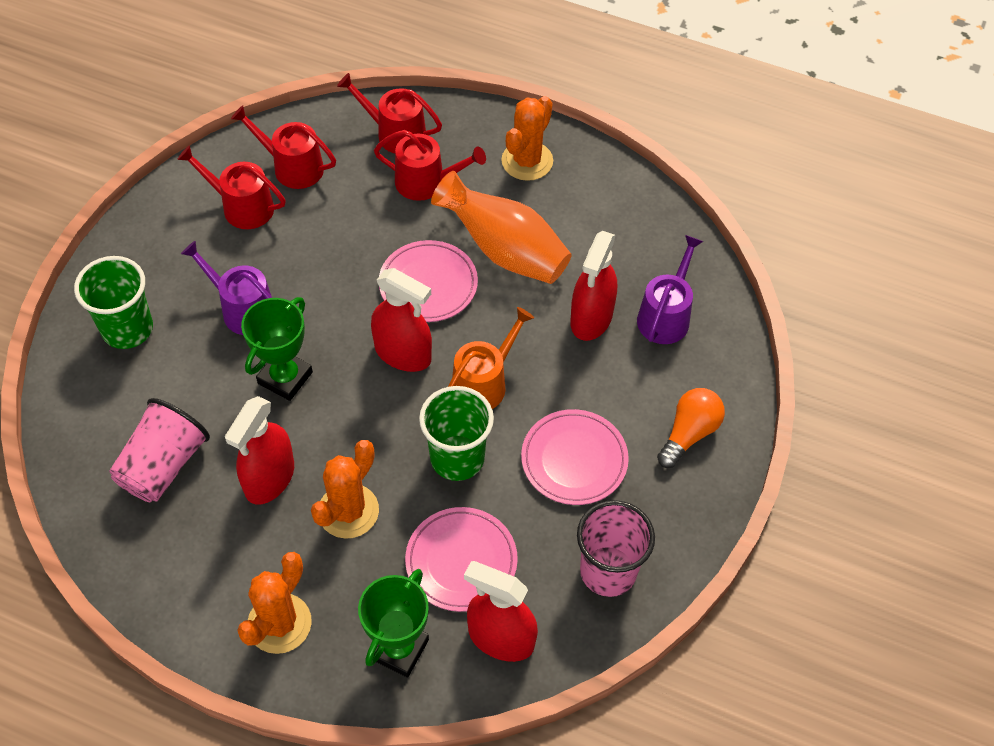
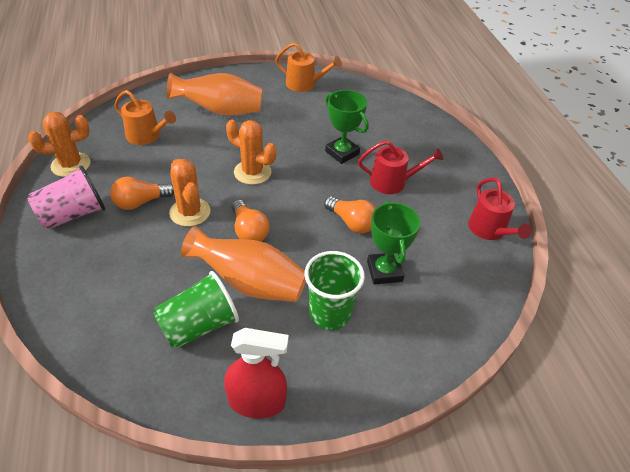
orange light bulb: [657,388,725,468] = 1 -> [110,177,174,210] [232,200,269,242] [324,196,376,233] = 3
orange vase: [431,171,572,284] = 1 -> [167,73,263,115] [181,226,306,302] = 2
orange watering can: [448,307,534,409] = 1 -> [114,90,176,145] [275,43,342,92] = 2
pink cup: [109,398,210,502] [577,500,655,597] = 2 -> [28,166,105,229] = 1
pink plate: [379,240,478,322] [405,507,518,612] [521,409,629,505] = 3 -> none = 0
purple watering can: [181,241,272,335] [637,235,703,344] = 2 -> none = 0
red spray bottle: [225,396,294,505] [371,268,432,372] [464,561,538,662] [570,231,617,341] = 4 -> [224,328,289,419] = 1
red watering can: [177,145,286,229] [231,105,336,189] [337,73,442,153] [374,130,486,201] = 4 -> [358,140,443,194] [468,177,532,240] = 2

